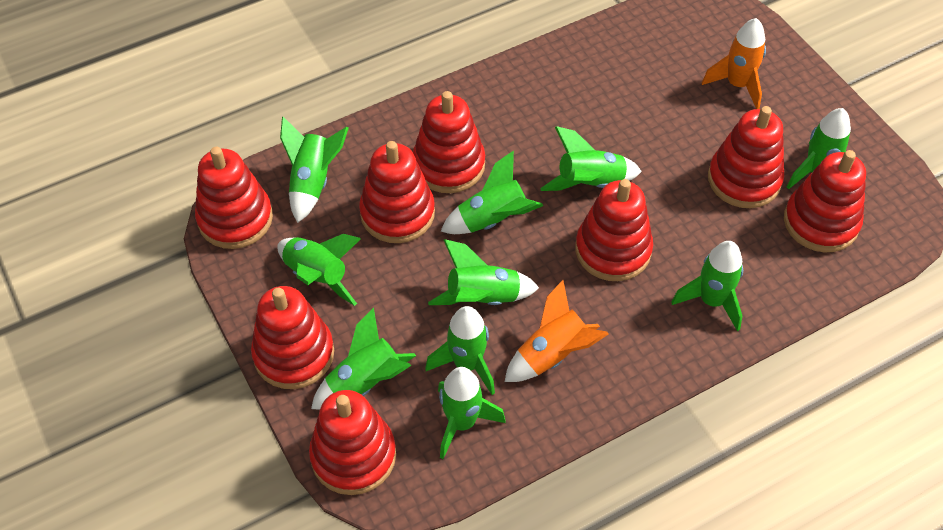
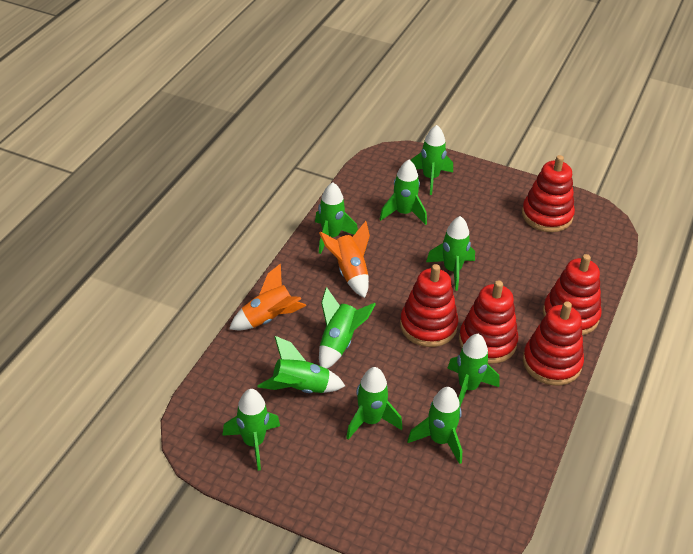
red stacking toy: [195,147,273,249] [251,286,334,389] [309,390,396,495] [359,141,435,243] [413,91,485,193] [575,179,653,281] [708,106,784,208] [784,150,866,252] = 8 -> [400,264,458,347] [459,280,518,364] [522,155,575,232] [523,301,584,385] [543,254,602,335] = 5

